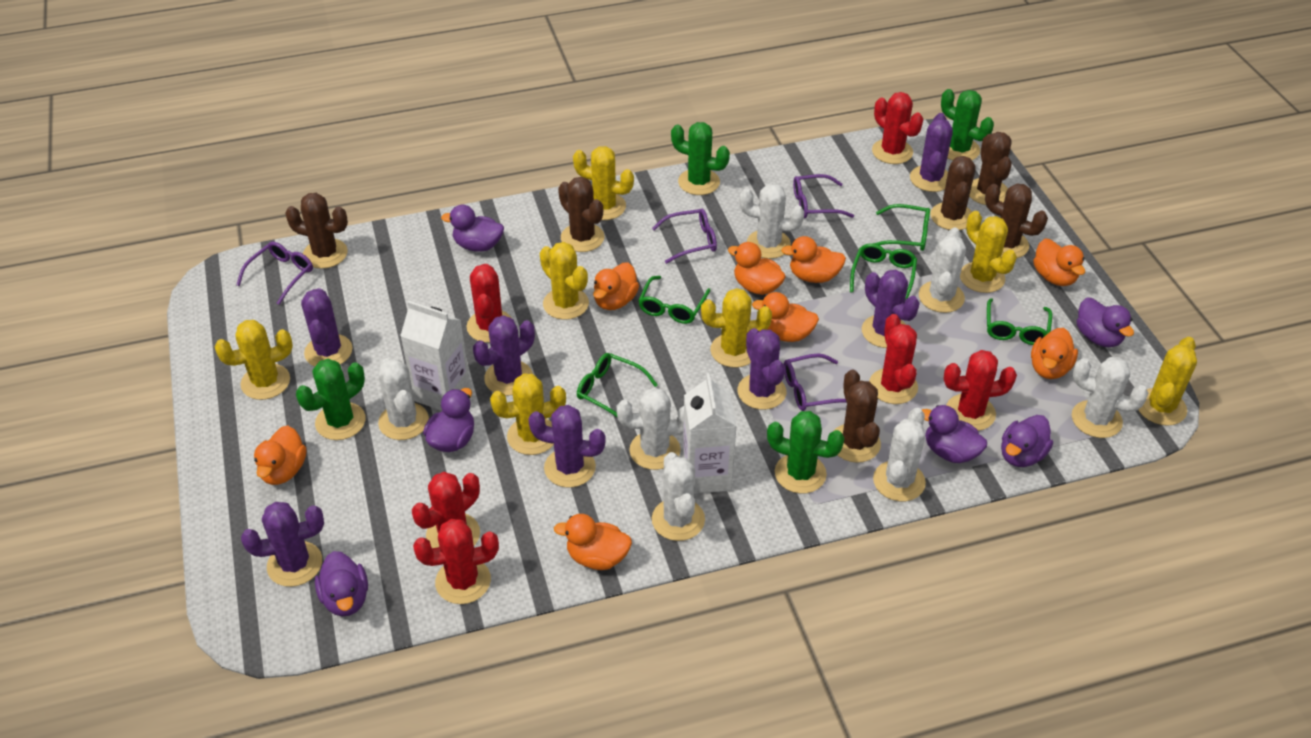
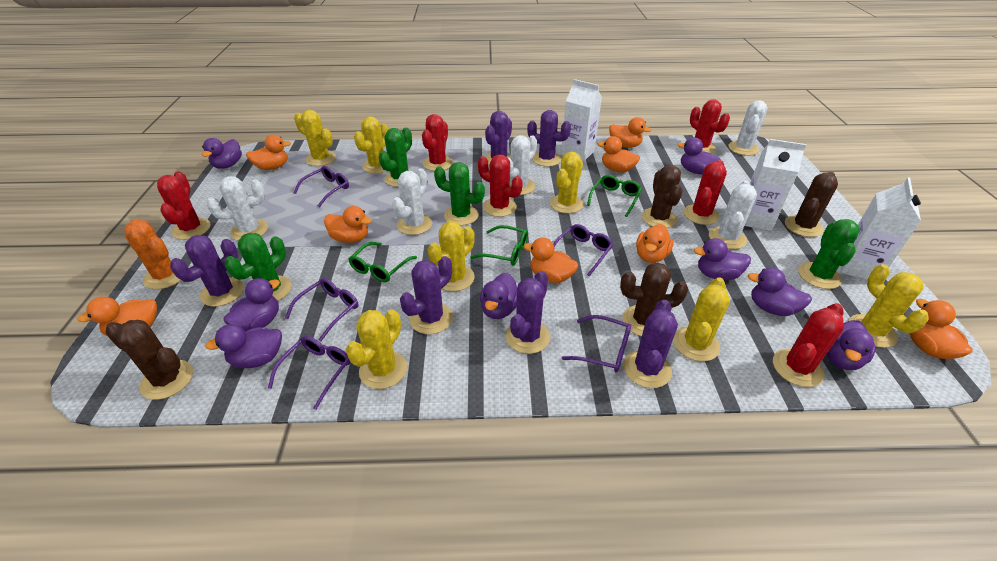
brown cactus: [285,193,348,269] [558,177,604,252] [834,370,881,463] [930,156,976,230] [969,132,1012,205] [985,183,1048,258] = 6 -> [105,320,193,400] [620,262,688,336] [641,165,683,228] [785,172,838,237] = 4
green glasses: [577,353,658,417] [638,276,711,324] [850,243,917,300] [873,204,930,251] [987,298,1052,345] = 5 -> [349,242,417,282] [470,225,528,265] [587,175,642,217] = 3
orange cactus: none = 0 -> [124,219,181,289] = 1
purple cactus: [241,502,324,587] [301,288,353,366] [473,315,535,396] [528,405,606,488] [737,328,786,410] [862,269,920,348] [910,113,953,192] = 7 -> [170,235,244,307] [400,256,453,334] [485,111,512,165] [505,271,550,354] [527,110,571,167] [623,299,678,388] = 6
purple duck: [315,551,368,616] [423,388,474,452] [441,205,504,252] [922,405,987,463] [1001,415,1053,467] [1077,298,1134,347] = 6 -> [202,138,242,169] [205,324,282,368] [224,278,280,331] [480,273,517,319] [677,137,721,174] [694,238,751,280] [748,268,812,316] [827,320,876,370] = 8
purple glasses: [236,242,313,305] [652,209,717,264] [784,353,847,411] [793,174,854,218] = 4 -> [268,336,351,410] [285,278,359,341] [294,166,349,207] [553,224,613,276] [562,315,631,372] = 5
white cactus: [378,358,429,440] [617,387,684,470] [652,452,705,541] [739,183,804,259] [873,408,926,501] [919,227,966,313] [1072,357,1148,438] = 7 -> [207,176,268,241] [392,169,432,235] [508,135,537,195] [709,181,757,249] [728,100,767,156] = 5
white carton: [400,301,470,411] [683,373,737,494] = 2 -> [561,79,602,162] [745,139,806,231] [841,177,921,280] = 3

